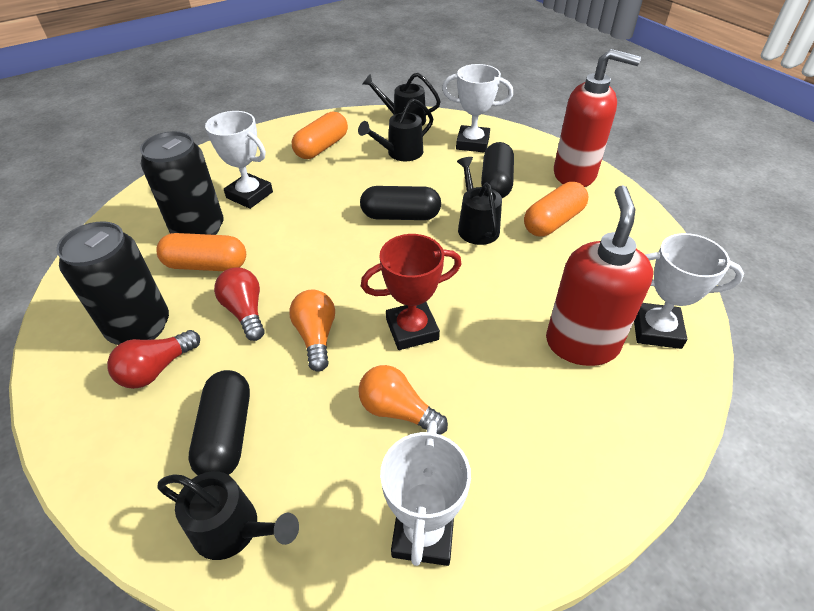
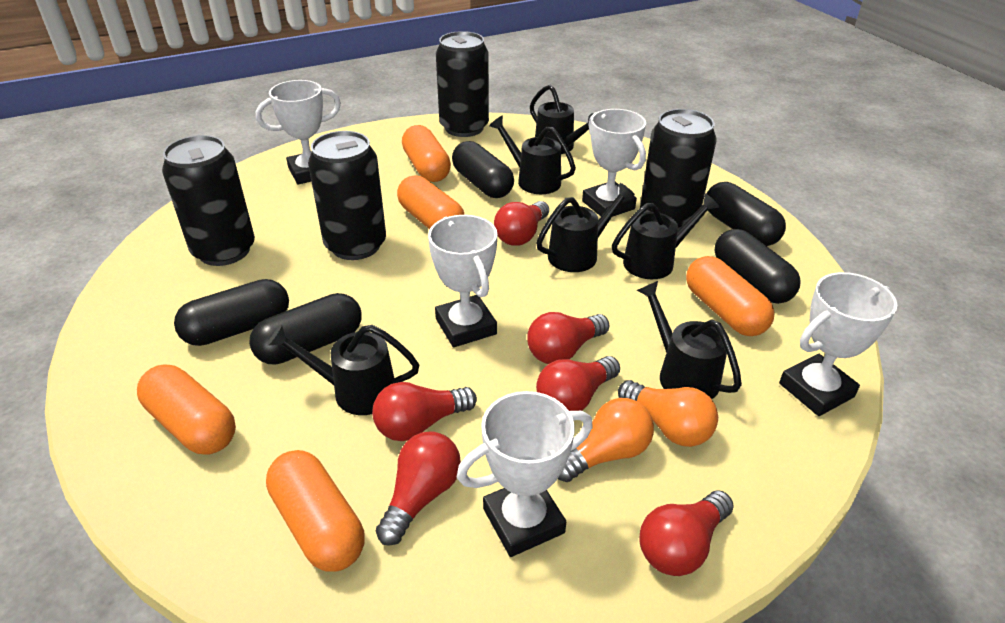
black can: [56,221,169,345] [140,131,223,235] = 2 -> [162,135,255,266] [308,131,386,260] [436,31,489,137] [640,109,716,230] = 4
black capsule: [189,370,250,476] [360,186,441,220] [481,142,514,198] = 3 -> [174,279,289,346] [249,293,362,365] [452,141,514,198] [707,182,786,246] [714,229,801,304] = 5
black watering can: [157,471,299,560] [358,99,433,161] [362,73,441,126] [457,157,502,245] = 4 -> [267,324,419,415] [489,116,576,194] [530,85,594,154] [536,183,635,272] [612,193,719,279] [637,281,742,399] = 6
orange capsule: [156,233,246,271] [292,111,348,159] [524,182,588,236] = 3 -> [137,365,236,455] [266,450,365,571] [397,175,465,229] [402,125,451,182] [686,256,775,336] = 5
red light bulb: [107,330,200,389] [214,267,265,341] = 2 -> [372,382,477,441] [376,431,461,546] [494,201,549,246] [527,312,609,364] [536,356,620,411] [640,490,734,576] = 6
red soap dispenser: [546,185,653,366] [554,49,641,187] = 2 -> none = 0
red trophy: [361,234,461,350] = 1 -> none = 0
white trophy: [205,111,273,209] [380,421,471,566] [442,64,513,153] [634,233,744,349] = 4 -> [256,80,341,185] [428,215,498,347] [457,391,593,557] [582,109,646,217] [779,272,897,416] = 5

